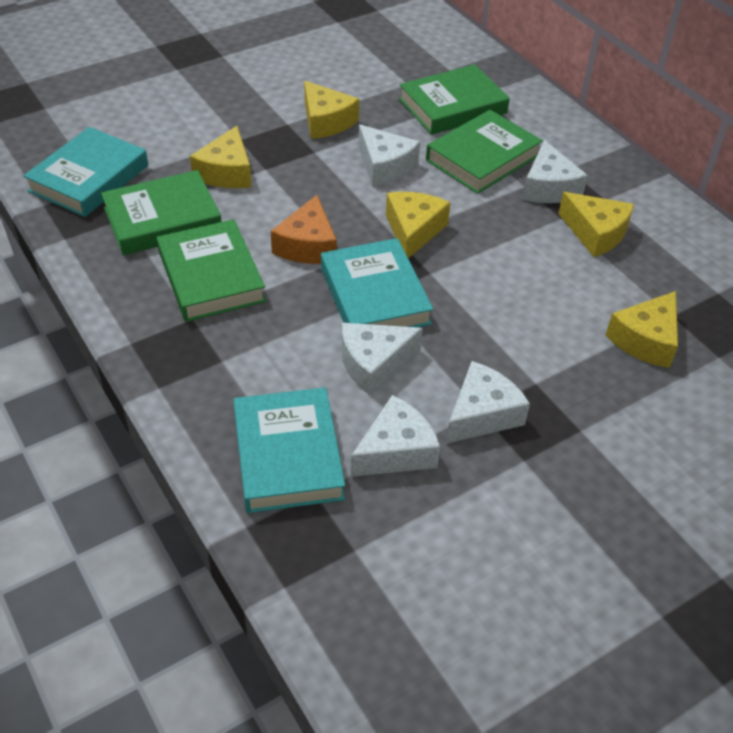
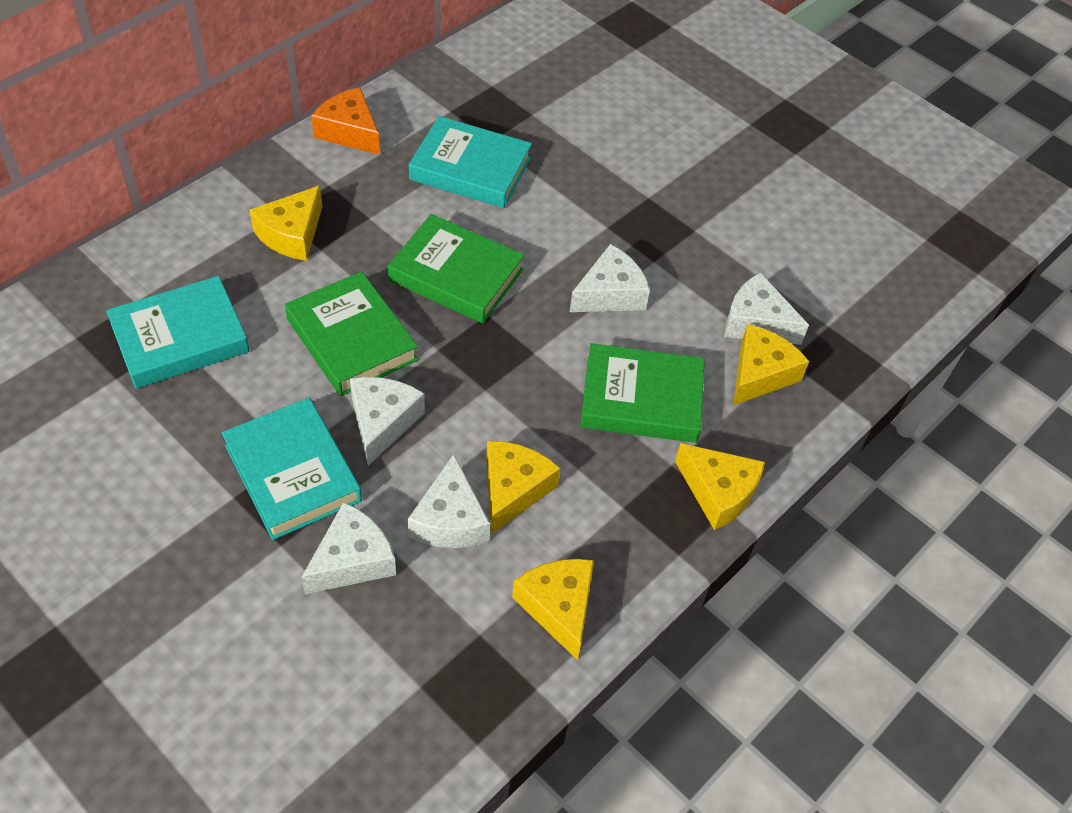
green book: [101,170,221,255] [157,219,266,322] [399,64,510,135] [426,110,543,194] = 4 -> [285,271,418,396] [388,214,525,323] [580,343,704,443] = 3

